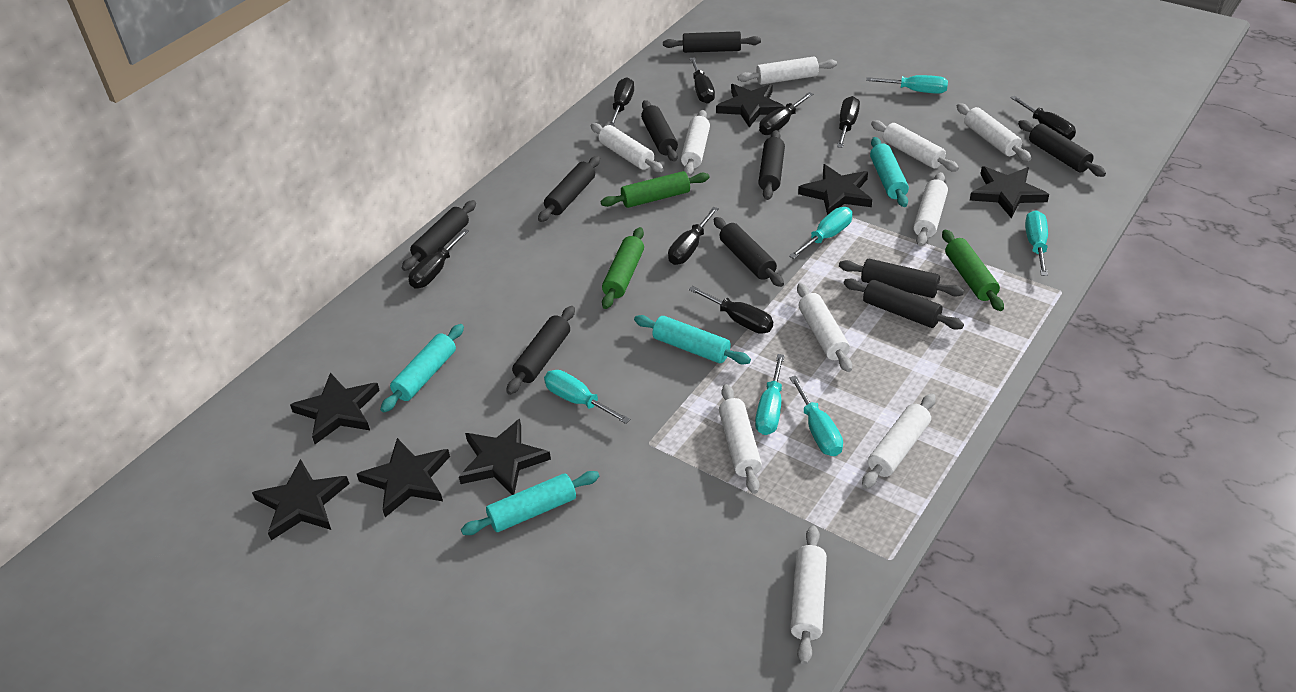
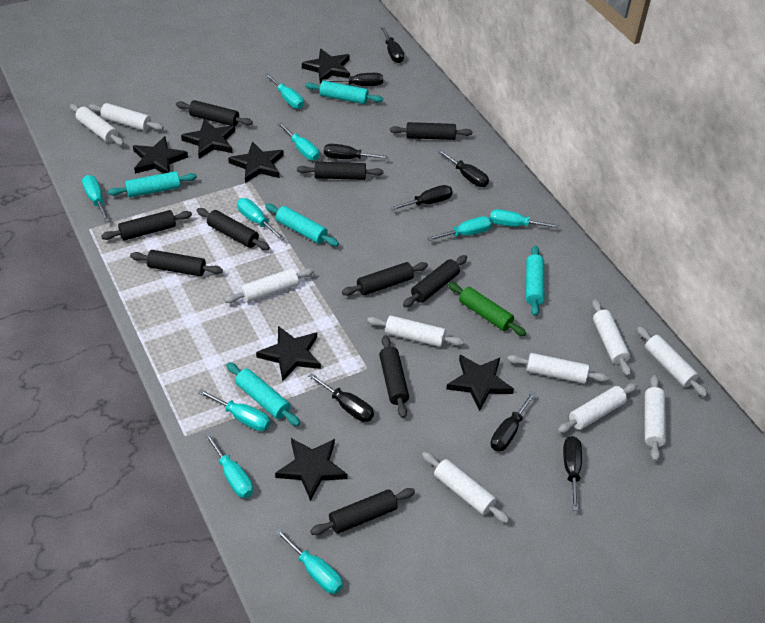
green rolling pin: [601,171,710,208] [602,227,644,309] [942,230,1004,311] = 3 -> [448,282,526,336] = 1
turquoise rolling pin: [380,324,464,412] [461,471,599,535] [634,315,751,364] [870,137,909,207] = 4 -> [108,171,197,197] [226,362,300,426] [265,204,339,246] [305,81,383,104] [526,245,544,316] = 5
turquoise screwdriver: [544,370,630,424] [755,354,785,435] [789,207,852,259] [789,376,843,456] [866,75,948,94] [1025,210,1048,276] = 6 -> [82,175,110,222] [198,389,270,431] [204,432,253,498] [237,198,285,241] [265,73,304,109] [275,528,343,594] [277,122,319,161] [427,216,492,241] [490,209,559,228] = 9

